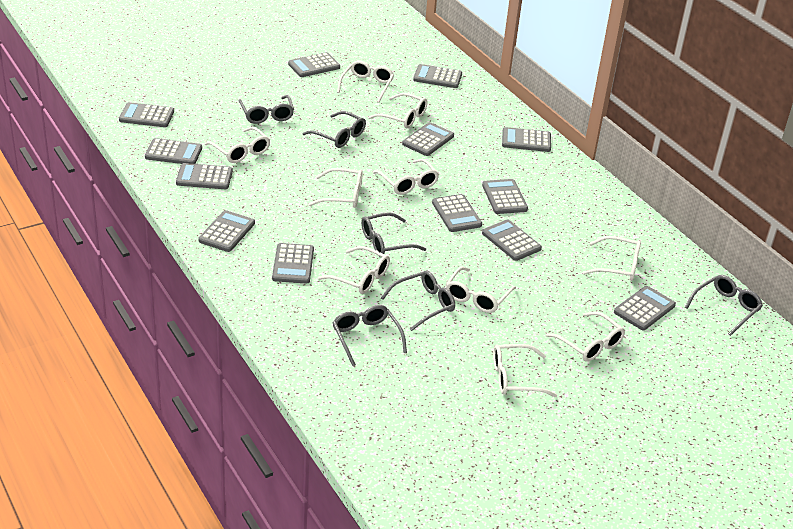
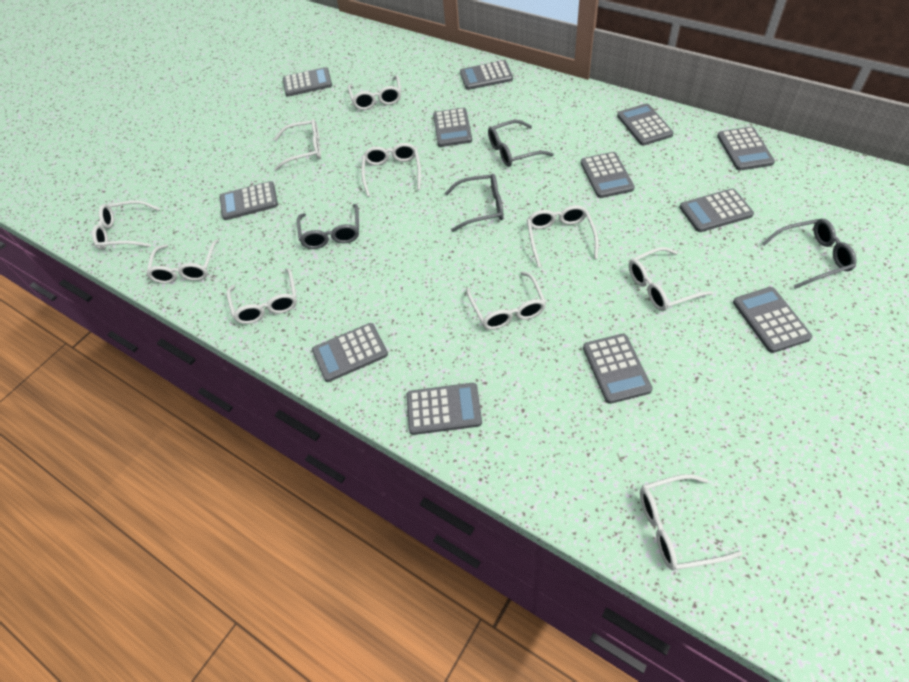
grey calculator: [119,102,174,127] [145,138,202,164] [176,163,233,189] [198,210,255,252] [272,243,314,284] [288,52,340,77] [402,122,454,156] [413,64,462,88] [432,194,482,232] [482,179,528,214] [482,220,542,261] [502,127,551,152] [614,286,676,330] = 13 -> [220,181,278,220] [283,67,332,97] [312,323,388,382] [407,383,482,435] [433,108,472,147] [460,60,513,90] [581,152,635,198] [583,334,653,404] [617,103,674,146] [679,188,754,232] [717,127,775,171] [733,287,812,353] = 12
grey glasses: [239,95,294,124] [302,111,366,148] [333,305,407,366] [361,212,426,257] [381,270,455,331] [685,275,763,336] = 6 -> [297,204,359,249] [445,174,504,232] [488,120,554,167] [762,219,857,289] = 4

